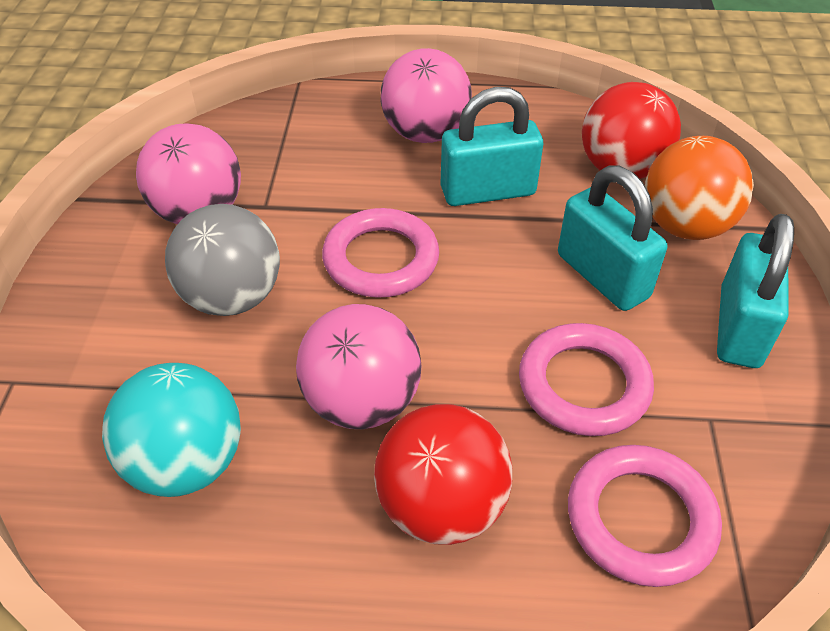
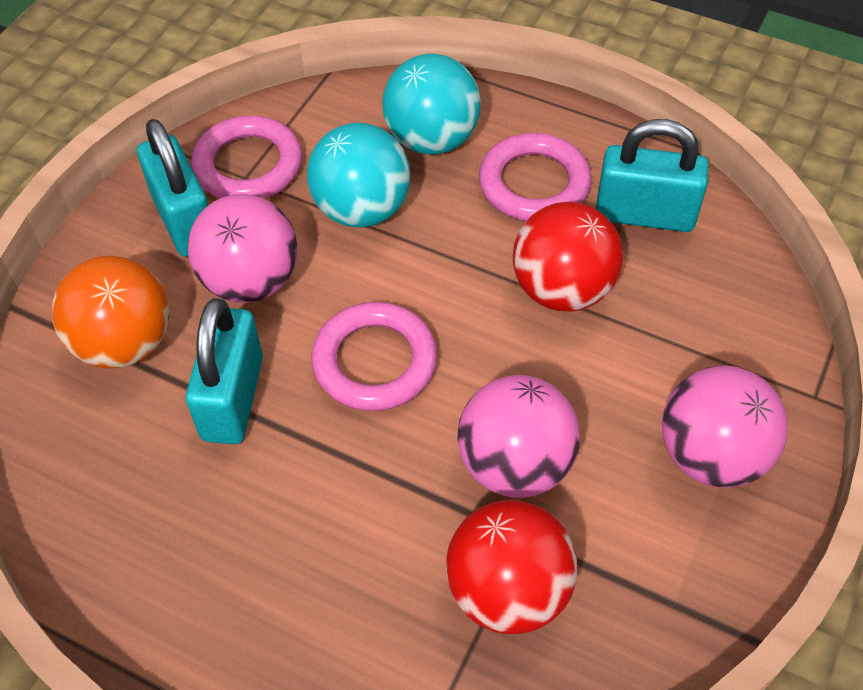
grey ball: [165,204,280,316] = 1 -> none = 0
turquoise ball: [102,363,241,497] = 1 -> [307,123,411,227] [382,54,481,154] = 2

